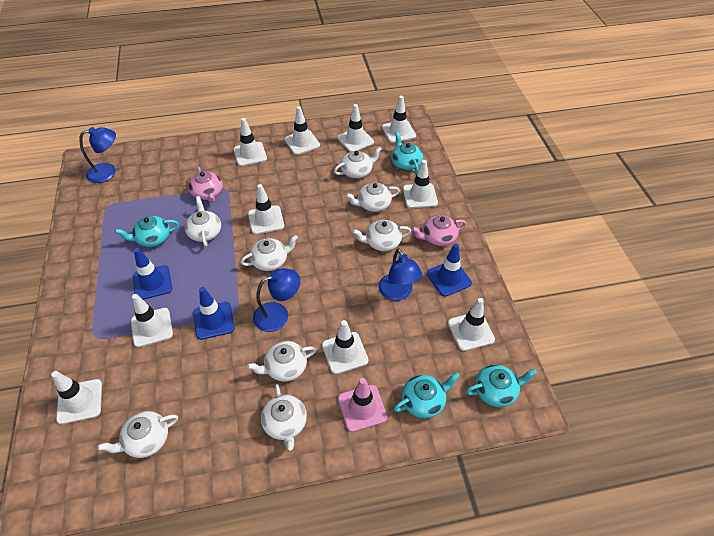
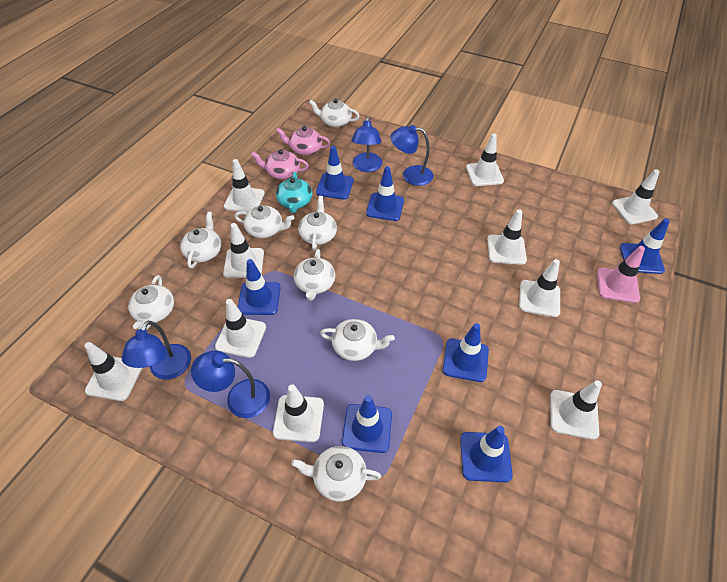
blue lamp: [79,127,116,183] [253,268,300,332] [378,248,422,301] = 3 -> [122,321,191,380] [191,351,270,418] [352,116,382,172] [391,125,433,186] = 4
blue traffic cone: [133,248,172,300] [193,287,234,340] [427,243,472,297] = 3 -> [238,259,281,315] [316,146,354,200] [342,395,392,453] [366,166,404,221] [443,323,489,382] [460,426,513,482] [620,219,670,274] = 7
turquoise teapot: [115,216,179,247] [391,131,423,174] [394,373,460,419] [466,365,537,407] = 4 -> [276,172,312,213] = 1

